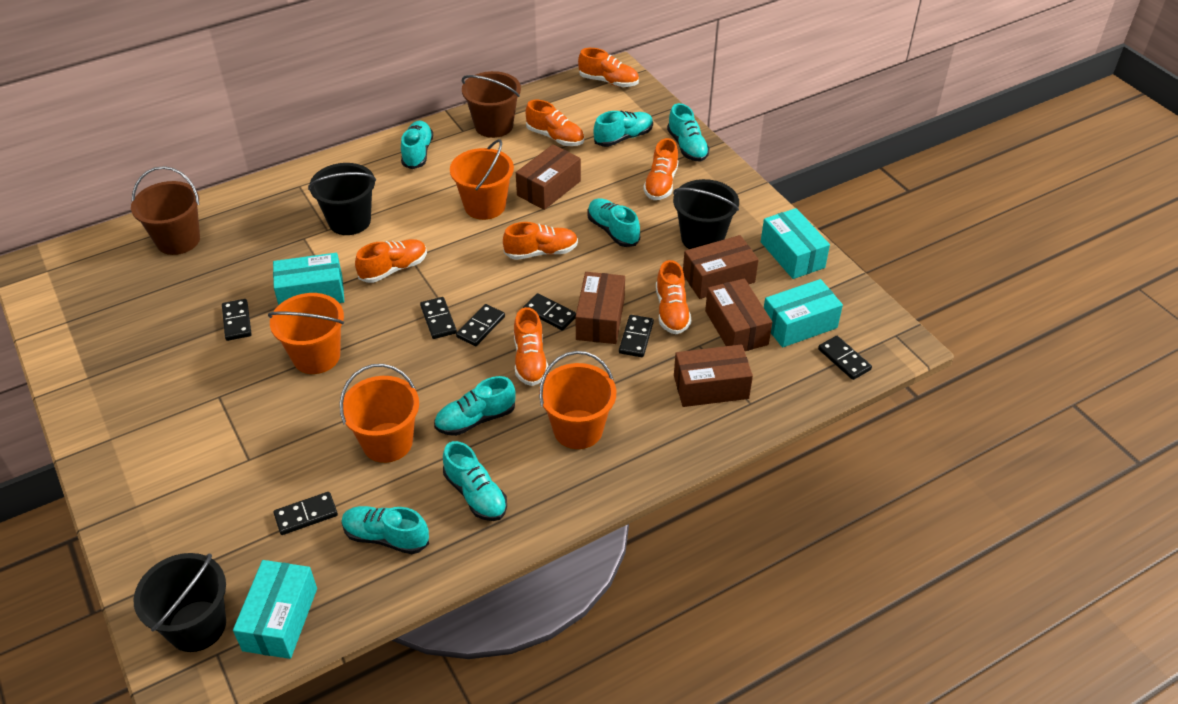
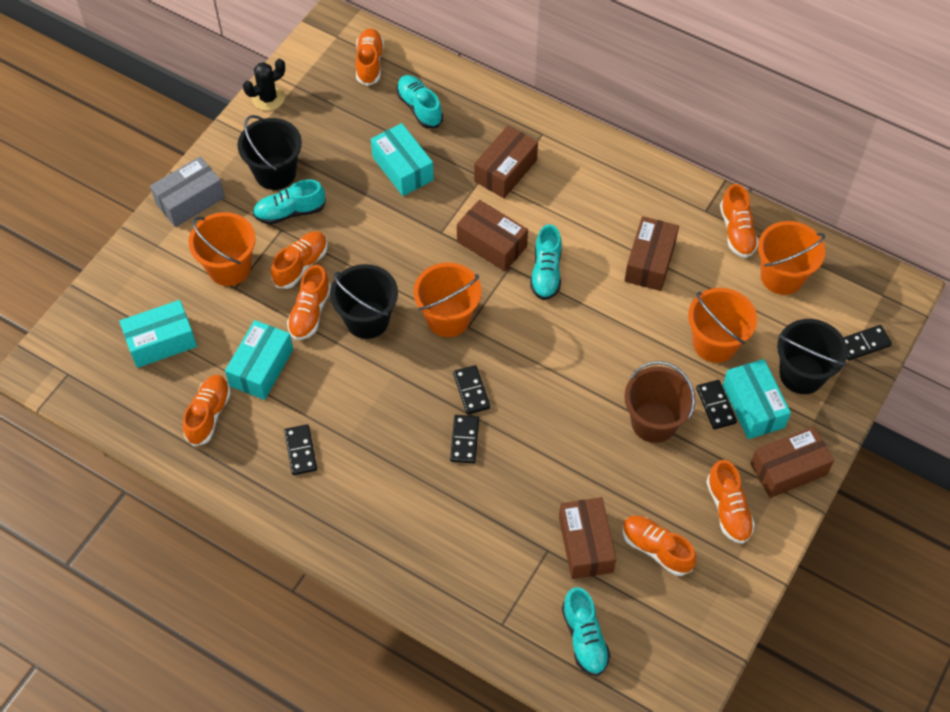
black cactus: none = 0 -> [243,59,285,111] = 1
black domino: [222,299,252,341] [273,492,338,535] [420,297,457,339] [456,304,505,346] [523,293,576,331] [619,315,654,357] [818,336,872,380] = 7 -> [284,424,317,475] [450,415,479,463] [453,365,490,415] [696,380,737,429] [843,325,892,361] = 5
brown bucket: [131,166,200,255] [462,71,521,138] = 2 -> [624,361,696,443] = 1
grey box: none = 0 -> [150,156,225,227] = 1
turquoise shoe: [341,506,429,554] [401,121,434,169] [434,376,516,436] [443,441,507,521] [587,198,640,247] [593,111,653,147] [667,103,710,161] = 7 -> [253,179,326,225] [396,75,443,128] [530,224,562,300] [562,587,610,676] = 4

